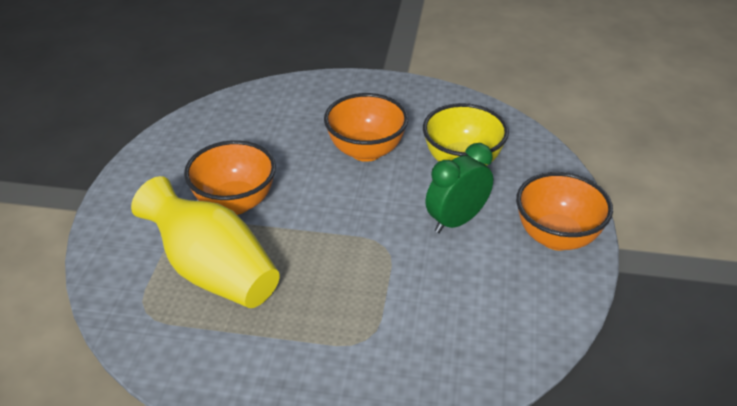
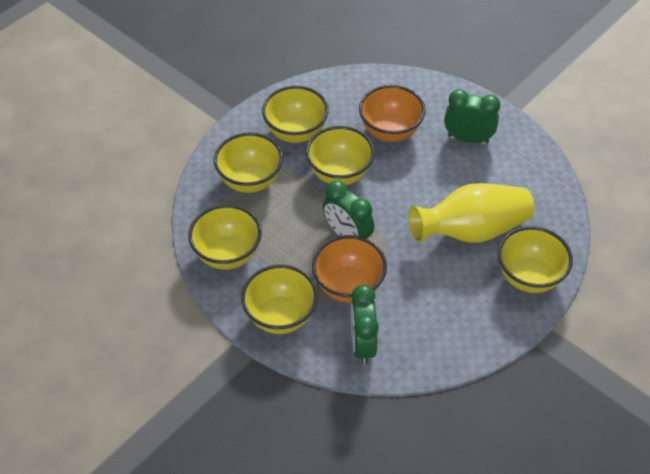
green clock: [425,143,493,233] = 1 -> [323,181,375,239] [351,285,379,364] [444,89,500,143] = 3
orange bowl: [184,140,276,215] [324,93,408,162] [516,172,613,251] = 3 -> [312,235,387,303] [359,85,426,142] = 2
yellow bowl: [423,103,509,165] = 1 -> [188,204,262,270] [214,132,283,193] [241,264,318,334] [262,86,329,143] [306,126,375,185] [498,226,573,293] = 6

